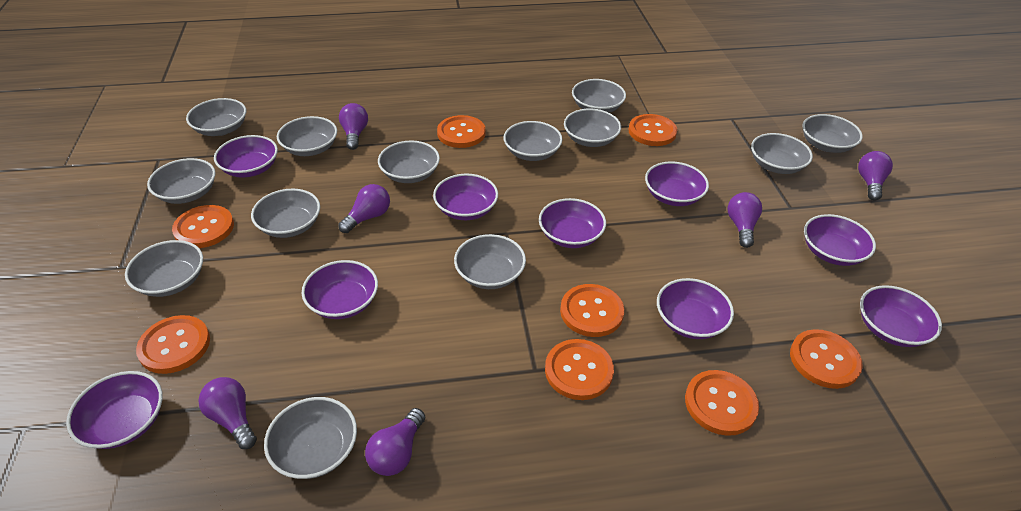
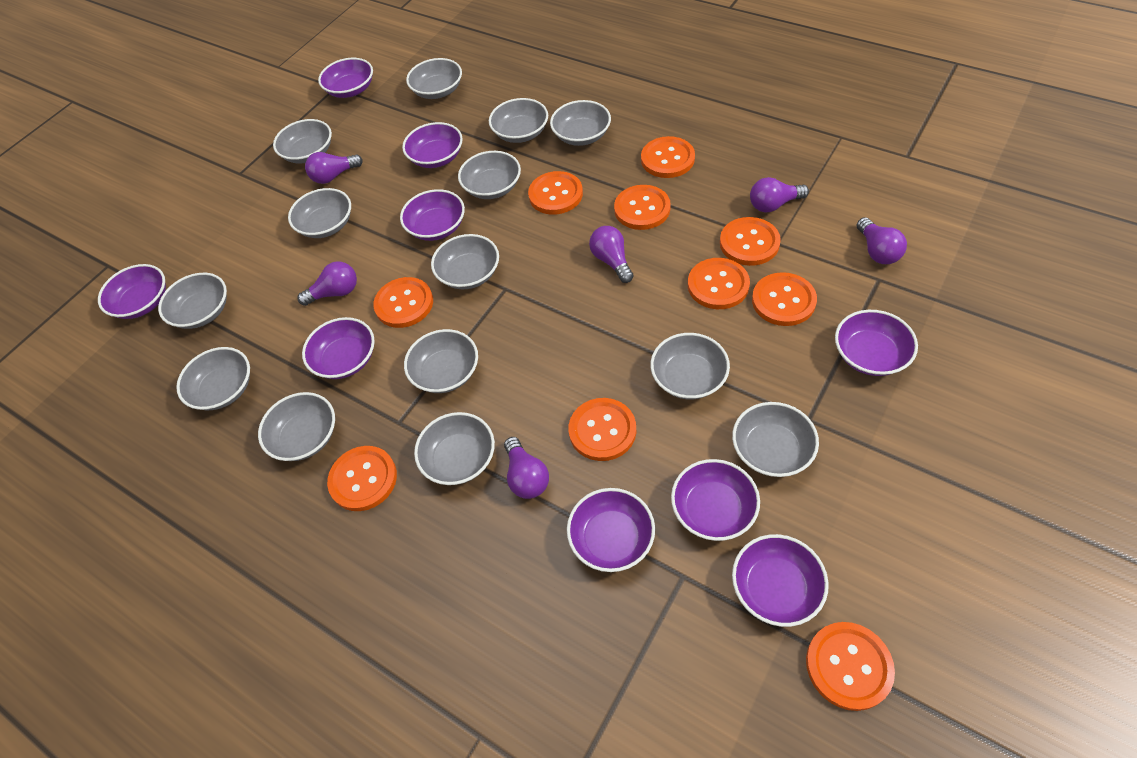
grey bowl: [125,240,203,297] [147,158,216,204] [186,98,246,136] [251,189,320,238] [264,397,357,479] [277,116,337,156] [378,141,440,183] [454,234,526,289] [504,121,562,161] [564,109,621,147] [572,79,626,113] [751,133,813,174] [802,114,863,153] = 13 -> [158,273,227,329] [176,347,250,410] [258,392,335,461] [273,119,332,164] [288,188,351,238] [404,329,478,393] [406,58,462,99] [414,412,495,485] [431,234,499,289] [458,151,521,199] [489,98,548,143] [550,100,611,146] [650,333,730,399] [732,402,819,477] = 14
orange button: [136,315,210,374] [172,205,234,248] [437,115,485,148] [545,339,614,400] [560,284,624,337] [629,114,677,146] [685,370,759,436] [790,329,863,389] = 8 -> [327,446,397,511] [373,277,433,328] [528,171,583,215] [568,398,636,461] [614,185,671,230] [641,136,695,178] [688,258,750,309] [720,217,781,266] [752,272,817,326] [806,622,895,711] = 10

